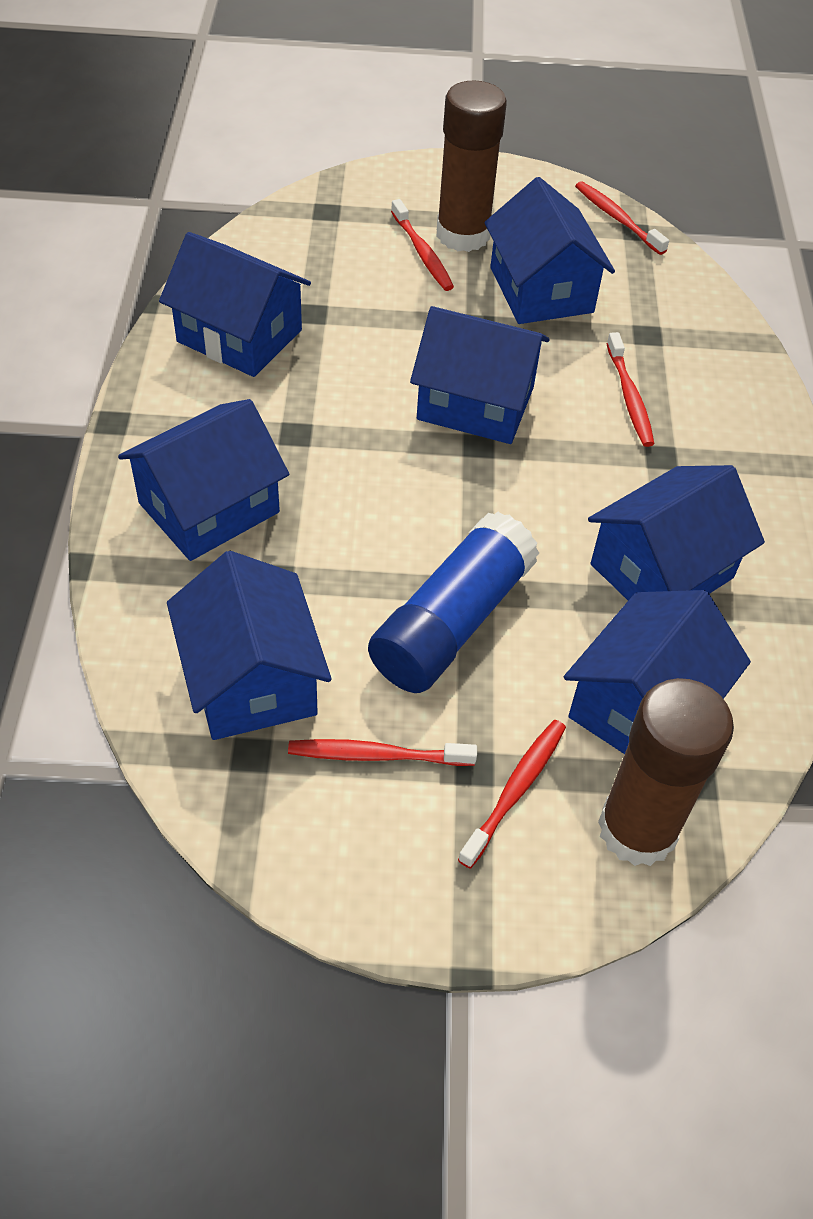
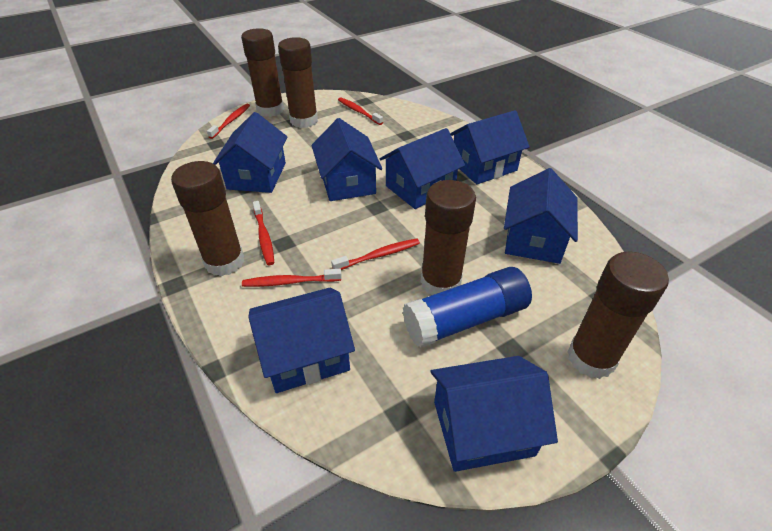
brown glue stick: [436,80,507,252] [598,678,734,866] = 2 -> [171,161,245,276] [241,28,284,117] [278,37,318,128] [421,180,476,295] [568,252,669,379] = 5

